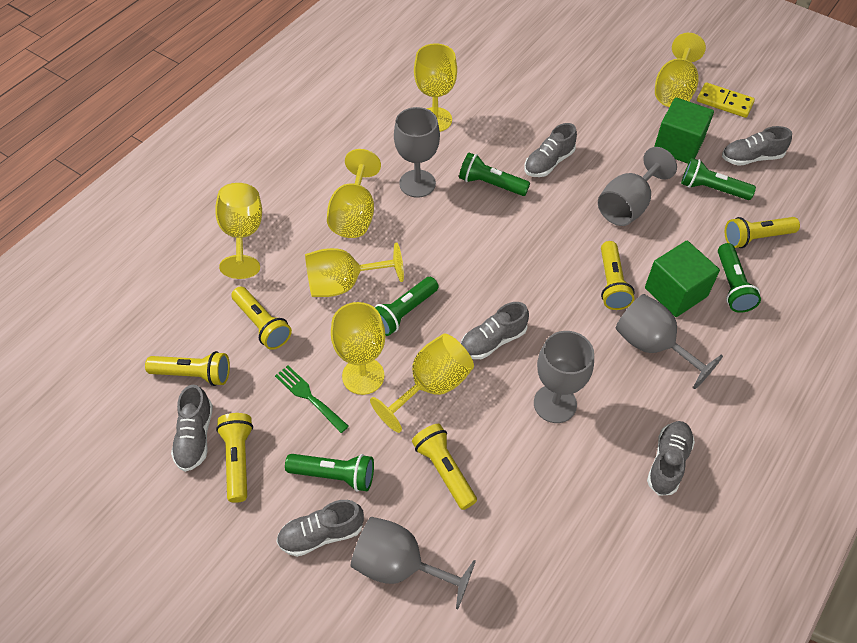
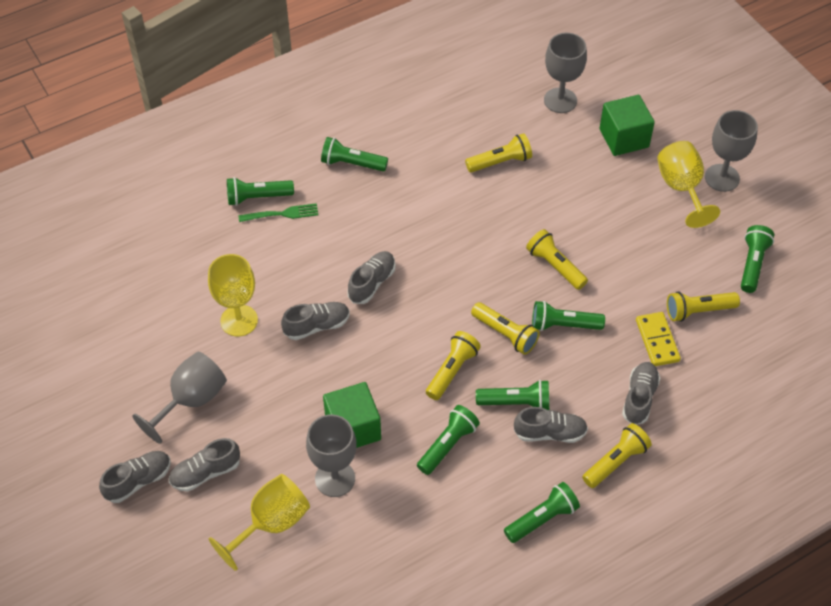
green flashlight: [285,454,374,492] [375,277,439,336] [459,153,530,196] [681,158,756,200] [718,243,761,313] = 5 -> [227,177,294,206] [321,137,388,171] [417,405,480,475] [476,380,549,410] [504,482,580,543] [532,301,605,331] [741,225,774,293] = 7
grey goblet: [351,517,476,609] [394,107,440,198] [534,331,594,423] [598,147,677,226] [616,294,723,389] = 5 -> [132,352,227,444] [306,414,357,497] [544,33,587,113] [705,110,758,192] = 4
yellow goblet: [215,183,262,279] [305,243,404,297] [327,149,381,238] [331,302,386,395] [370,334,474,433] [414,43,457,132] [655,33,706,107] = 7 -> [208,254,258,337] [209,474,310,571] [657,141,720,228] = 3

